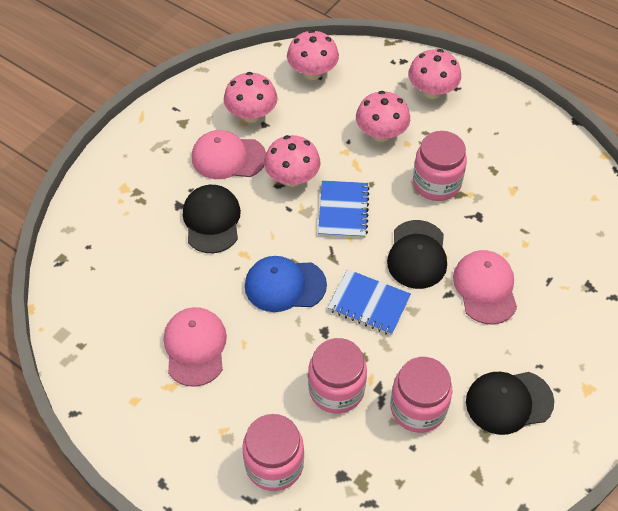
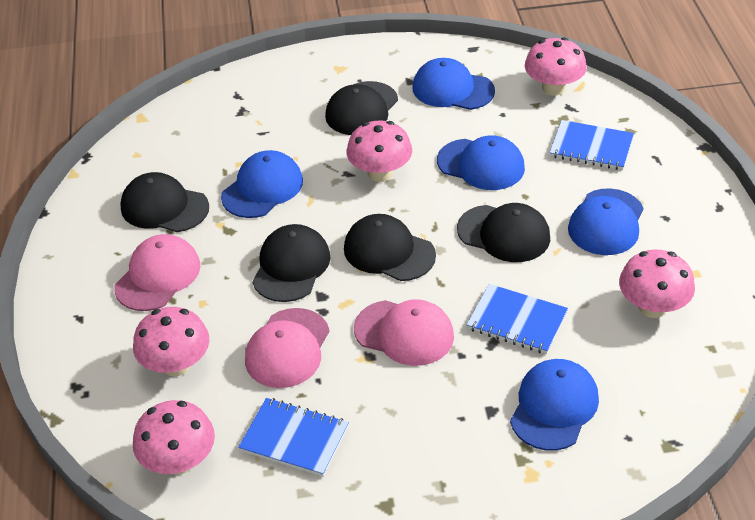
black cap: [183,185,241,253] [387,220,447,289] [466,372,554,435] = 3 -> [120,172,209,232] [252,224,330,302] [325,81,398,135] [344,214,436,281] [457,203,550,262] = 5
blue cap: [245,256,327,312] = 1 -> [221,150,303,218] [412,58,495,110] [437,135,525,190] [510,359,599,451] [568,188,644,255] = 5
blue notebook: [318,180,370,238] [327,269,411,335] = 2 -> [238,398,349,477] [466,284,568,354] [549,120,634,170] = 3
pink jar: [242,414,304,491] [308,338,367,414] [390,357,453,433] [413,131,467,201] = 4 -> none = 0

